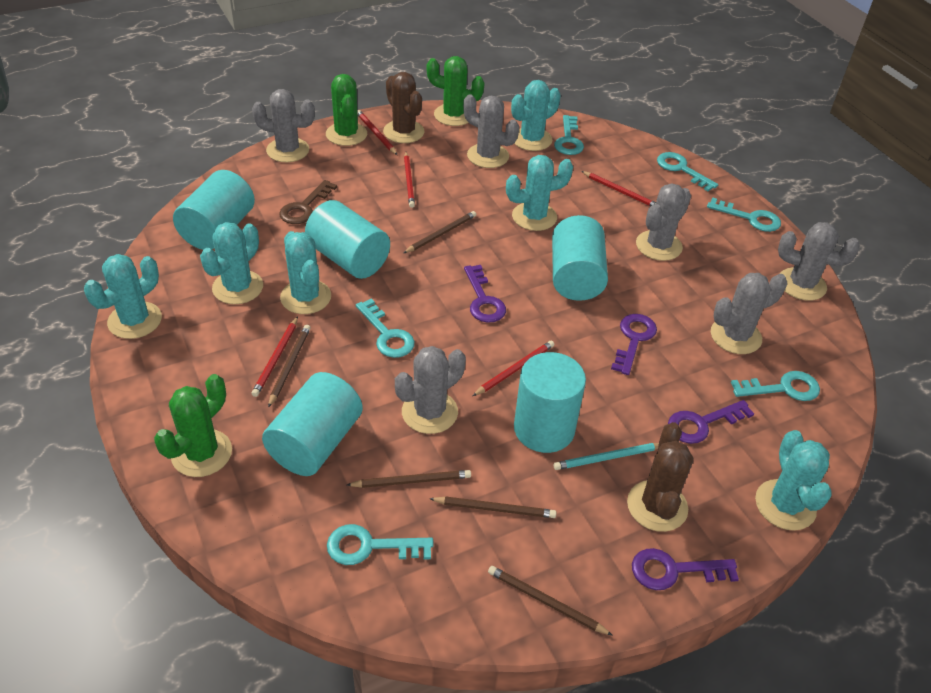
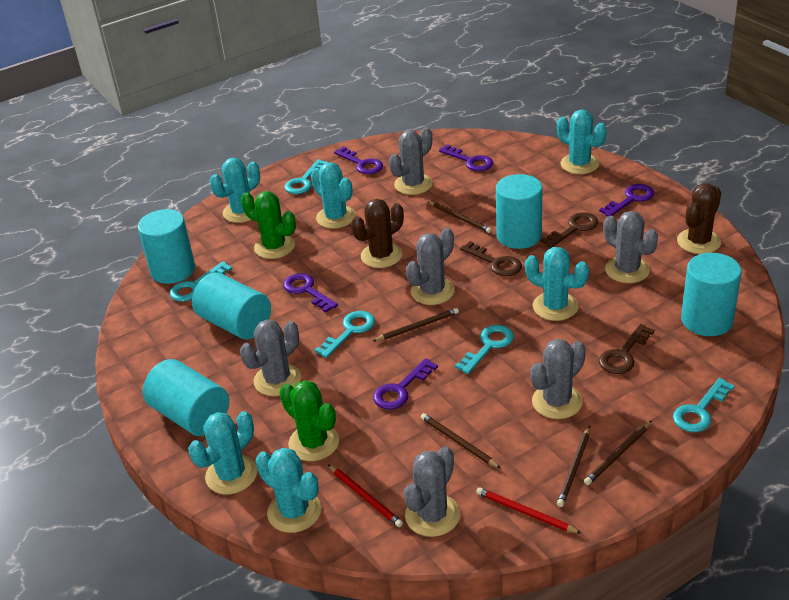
brown key: [279,180,337,224] = 1 -> [460,241,522,276] [541,212,598,248] [599,324,655,374] = 3
green cactus: [154,374,232,477] [326,74,367,146] [427,56,485,126] = 3 -> [241,191,296,259] [279,380,339,461] = 2
purple key: [464,265,506,323] [611,314,657,375] [632,548,739,590] [668,400,754,444] = 4 -> [283,273,338,313] [334,147,383,174] [373,358,438,410] [439,145,493,171] [599,184,654,216] = 5
red pencil: [251,316,298,397] [357,110,397,155] [404,152,415,208] [473,340,554,396] [581,171,656,207] = 5 -> [328,465,403,527] [476,488,582,534] = 2
turquoise key: [327,524,433,565] [356,298,415,358] [554,115,584,155] [657,152,718,191] [707,197,781,232] [731,371,820,401] = 6 -> [170,261,232,302] [284,159,328,194] [315,311,375,358] [455,325,514,374] [673,378,735,432] = 5
turquoise pencil: [554,443,659,470] = 1 -> none = 0

